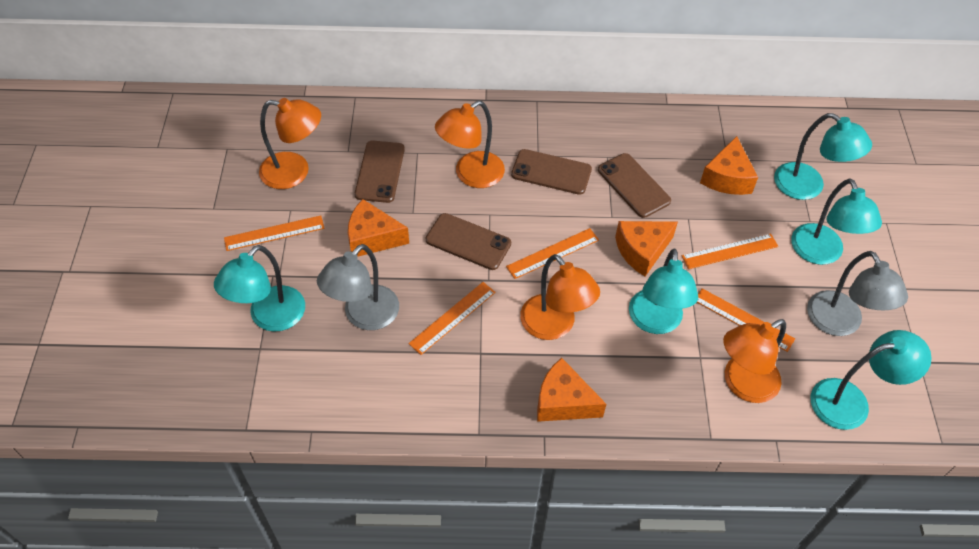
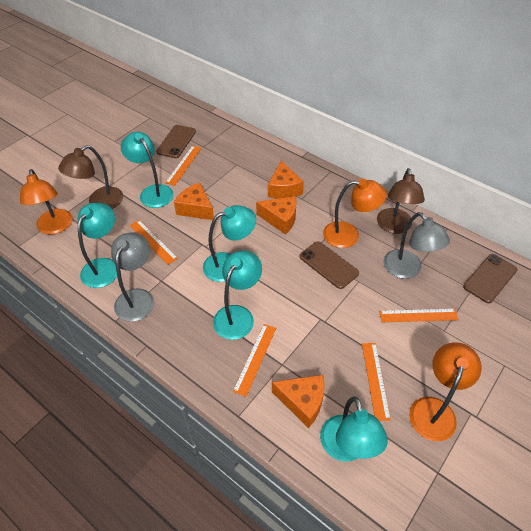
brown lamp: none = 0 -> [58,145,123,209] [377,168,425,234] = 2
brown phone: [355,141,405,203] [426,213,511,270] [511,149,592,195] [598,153,671,218] = 4 -> [156,125,196,158] [299,241,359,289] [463,254,518,303] = 3
orange lamp: [259,98,321,189] [435,101,505,188] [520,254,600,340] [723,319,786,403] = 4 -> [20,169,72,235] [323,179,387,248] [409,342,482,441] = 3

